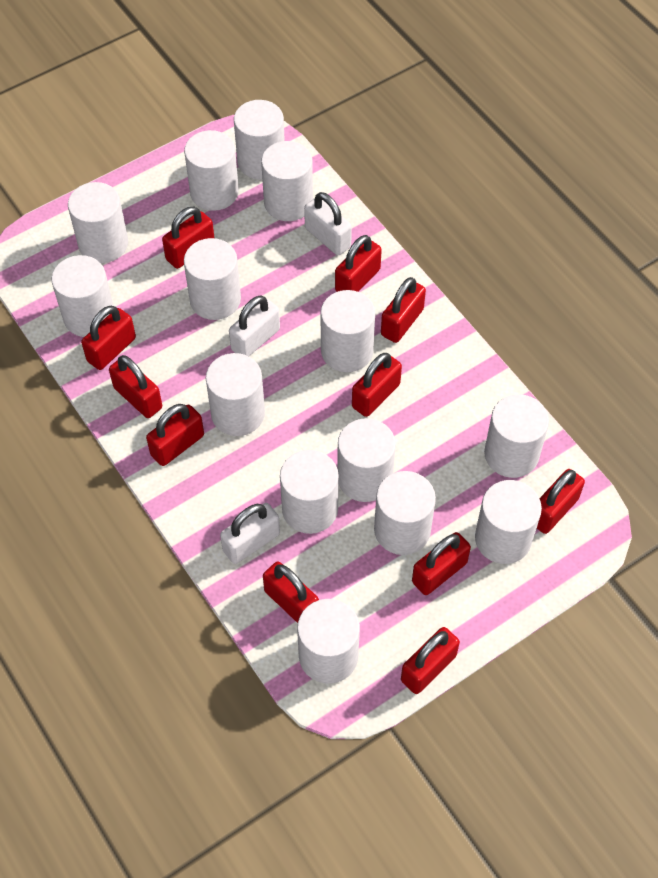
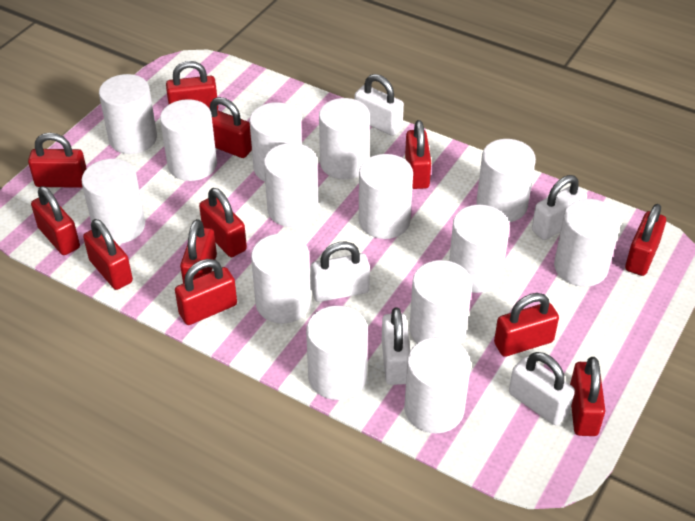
red padlock: [81,306,136,370] [109,355,162,418] [146,404,204,466] [162,207,214,269] [263,561,319,623] [335,235,382,292] [352,353,402,417] [381,277,426,343] [401,627,460,694] [412,532,471,595] [537,469,585,534] = 11 -> [28,133,87,188] [31,186,80,255] [83,219,133,290] [166,61,218,110] [175,259,237,325] [180,219,217,283] [199,188,247,257] [210,97,252,158] [405,120,431,189] [494,293,559,357] [570,357,605,436] [625,204,666,276] = 12
white padlock: [220,503,280,564] [229,296,280,356] [304,192,352,255] = 3 -> [311,242,370,302] [354,74,404,136] [382,307,410,385] [509,352,575,425] [532,175,587,240] = 5

